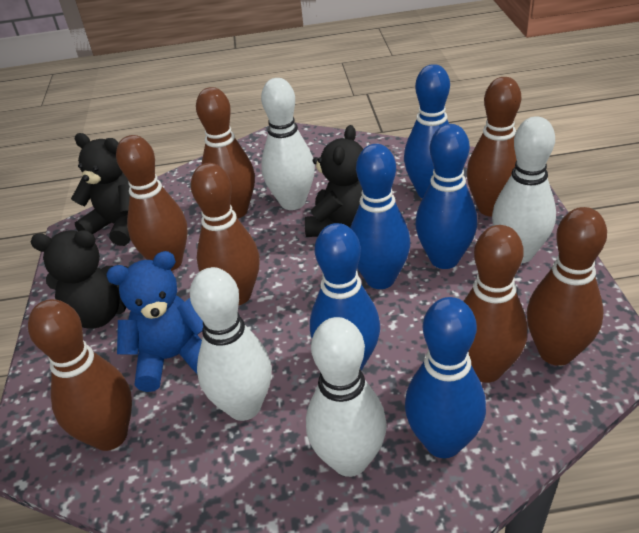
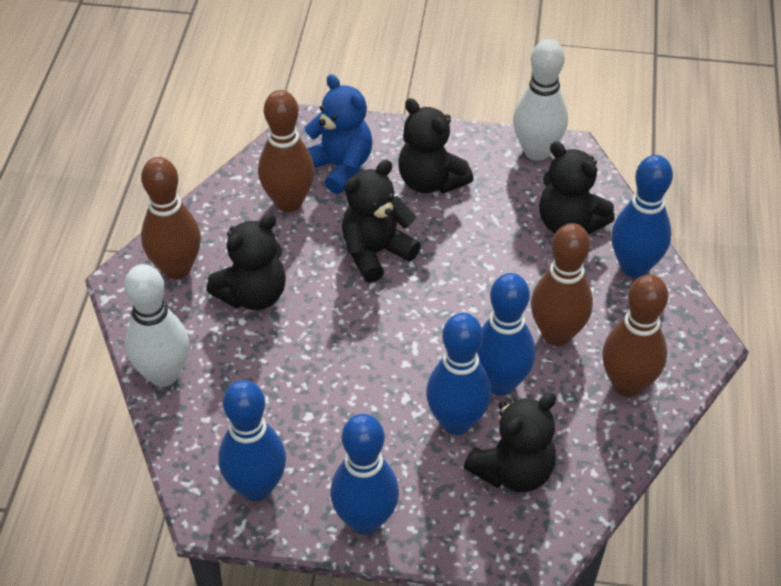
black teddy bear: [31,230,128,329] [71,133,130,246] [305,125,363,237] = 3 -> [206,214,286,310] [342,160,421,283] [398,98,473,194] [464,393,556,492] [539,141,615,235] = 5
brown bowling pin: [28,299,132,451] [116,135,187,271] [191,163,260,305] [196,87,255,218] [463,225,527,383] [466,77,521,217] [527,207,607,366] = 7 -> [141,157,201,280] [258,90,315,212] [531,223,593,346] [602,274,668,397] = 4
white bowling pin: [190,267,272,421] [261,78,315,210] [306,317,387,477] [492,116,556,263] = 4 -> [124,264,189,387] [513,39,568,161] = 2

